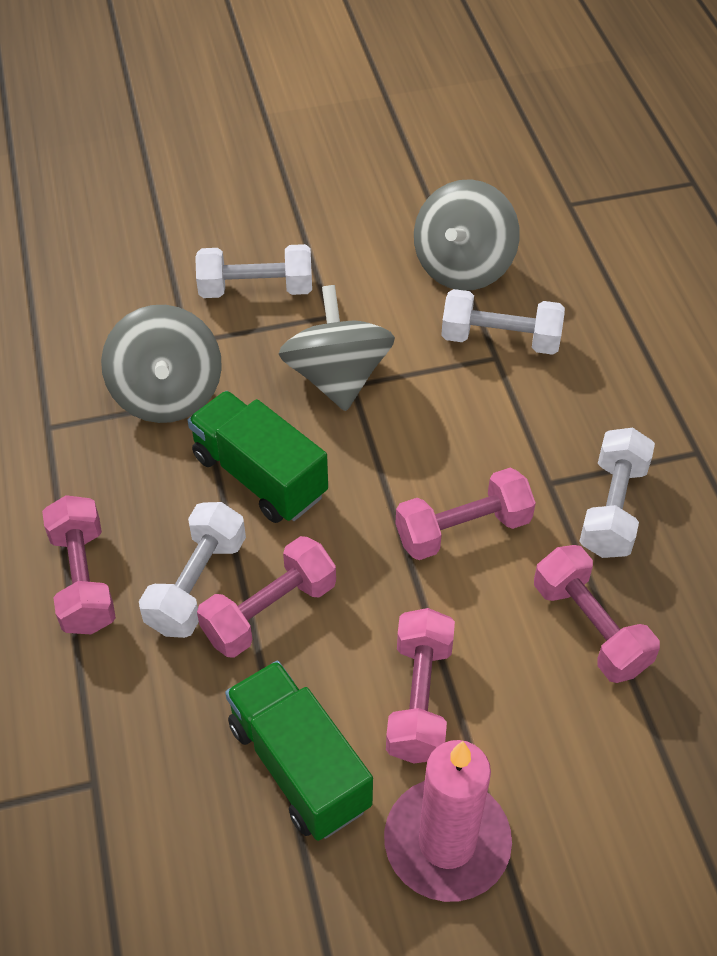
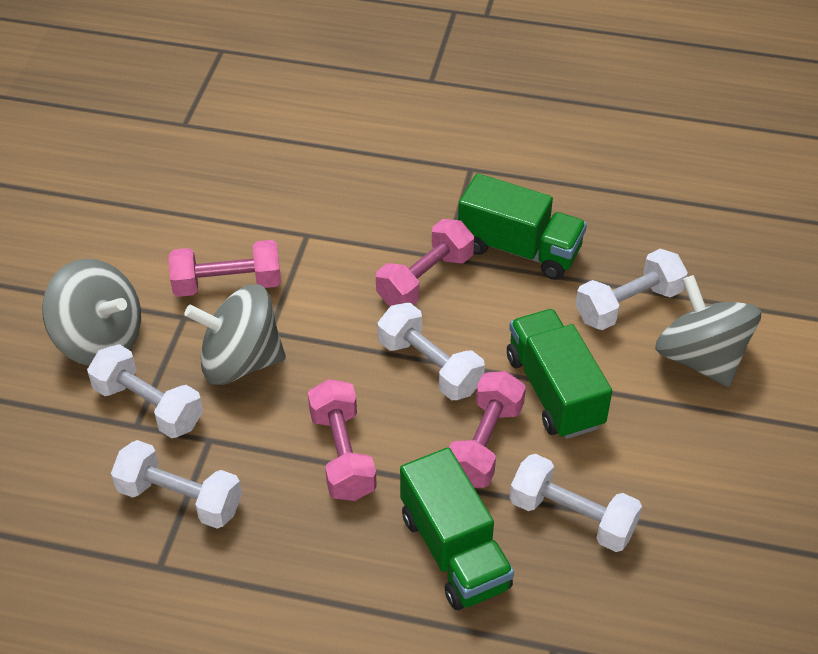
green truck: [188,391,328,523] [225,661,373,841] = 2 -> [400,447,514,610] [458,173,587,280] [507,309,612,439] = 3
pink candle: [384,740,512,902] = 1 -> none = 0
pink dumbbell: [42,495,116,634] [197,536,336,658] [386,608,455,763] [396,468,536,560] [534,545,660,683] = 5 -> [168,240,281,297] [308,379,377,501] [376,219,474,307] [449,371,526,488] = 4
white dumbbell: [139,502,246,638] [195,244,312,298] [441,289,565,355] [579,428,655,558] = 4 -> [87,344,203,438] [111,440,242,529] [377,303,485,400] [510,454,642,552] [576,249,688,330] = 5

